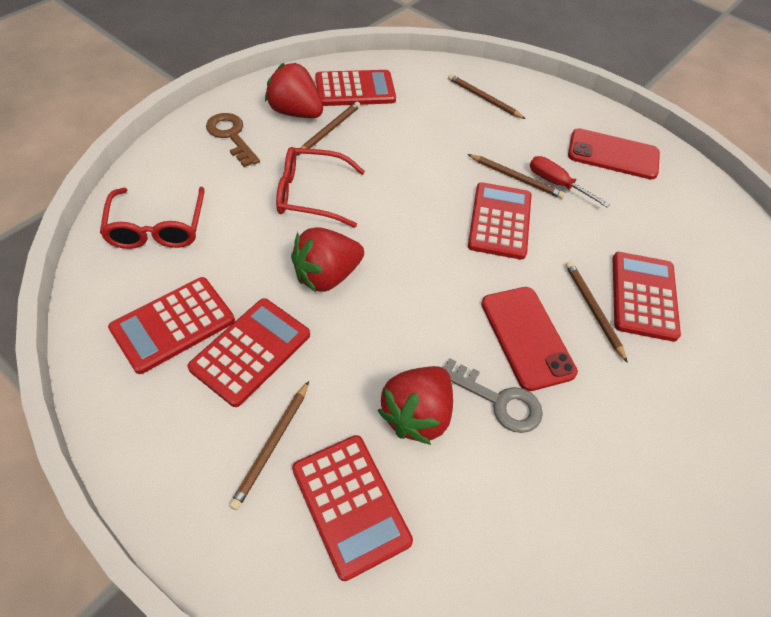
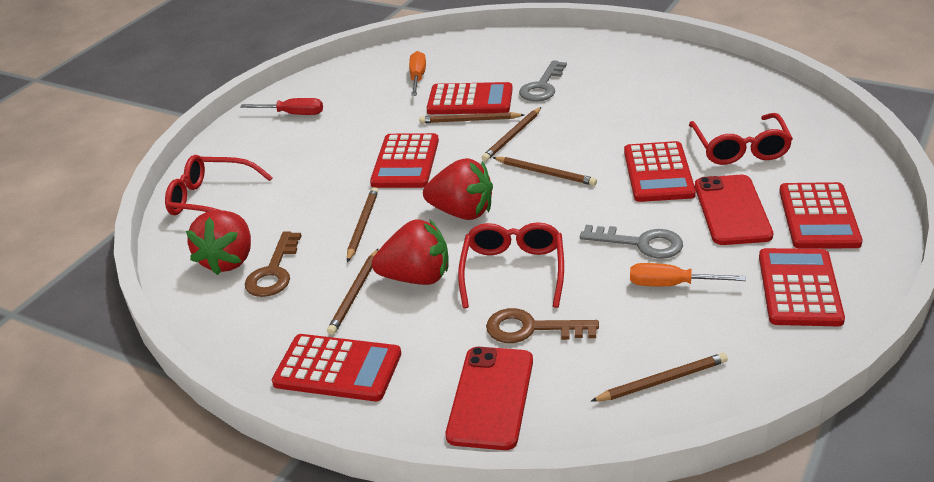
brown key: [206,113,260,167] = 1 -> [245,231,301,297] [486,308,599,343] = 2
brown pencil: [229,381,309,510] [296,102,361,156] [448,74,526,119] [468,154,565,199] [565,261,628,363] = 5 -> [327,249,378,335] [347,187,378,262] [419,112,524,123] [482,107,541,161] [492,157,597,186] [591,353,728,402] = 6
grey key: [442,358,543,433] = 1 -> [519,60,567,101] [580,225,683,259] = 2
orange screwdriver: none = 0 -> [409,51,426,96] [630,263,746,286] = 2
red glasses: [100,187,204,249] [276,147,365,228] = 2 -> [165,155,273,215] [458,222,564,308] [689,113,793,165] = 3

